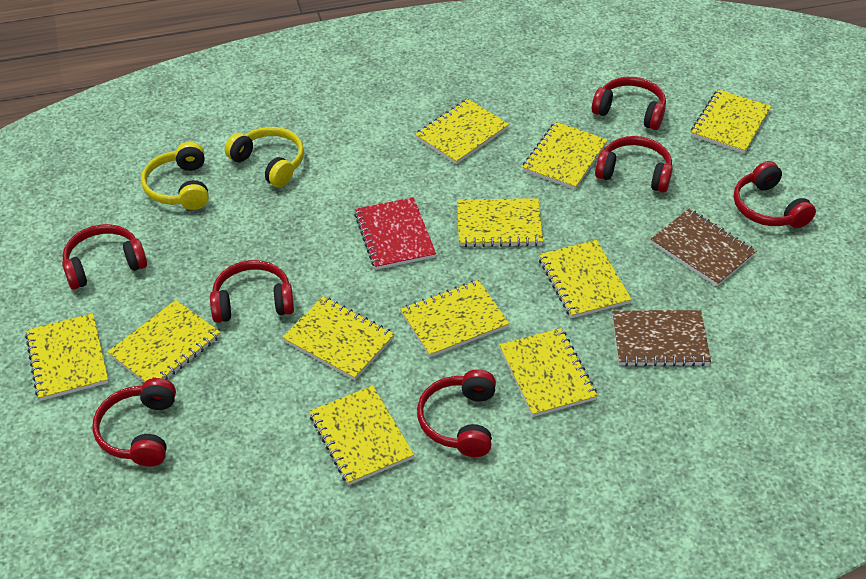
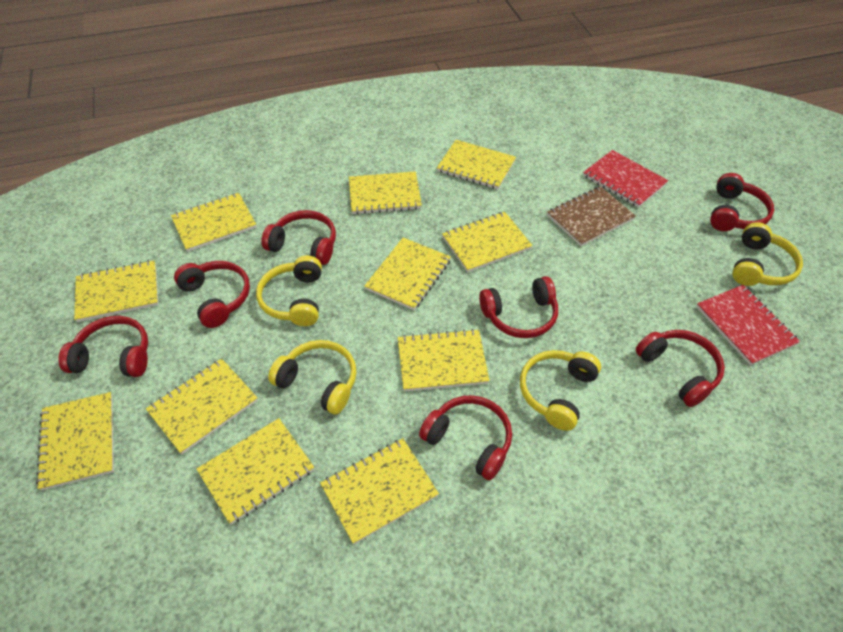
brown notebook: [612,310,711,366] [651,209,756,286] = 2 -> [547,186,636,246] = 1
red notebook: [354,197,436,270] = 1 -> [583,150,668,208] [697,285,800,366] = 2
yellow headphones: [141,142,209,210] [225,127,304,187] = 2 -> [256,255,322,326] [268,340,357,415] [520,350,601,431] [732,222,803,286] = 4

